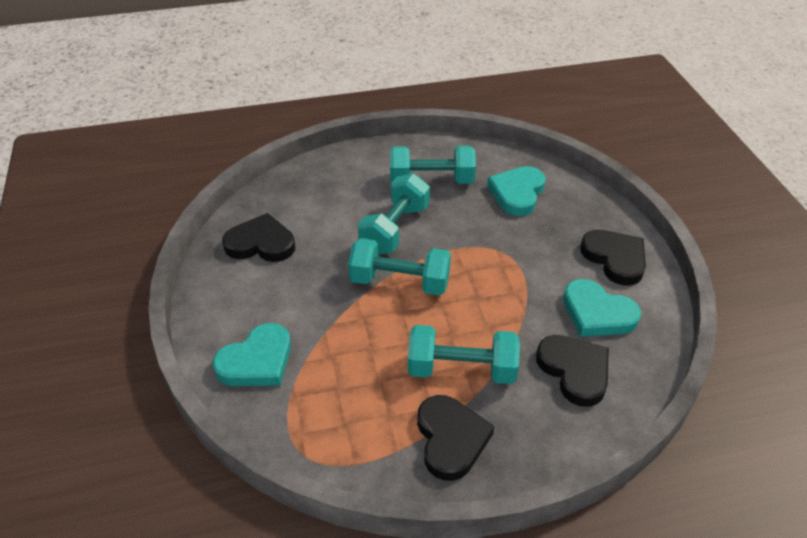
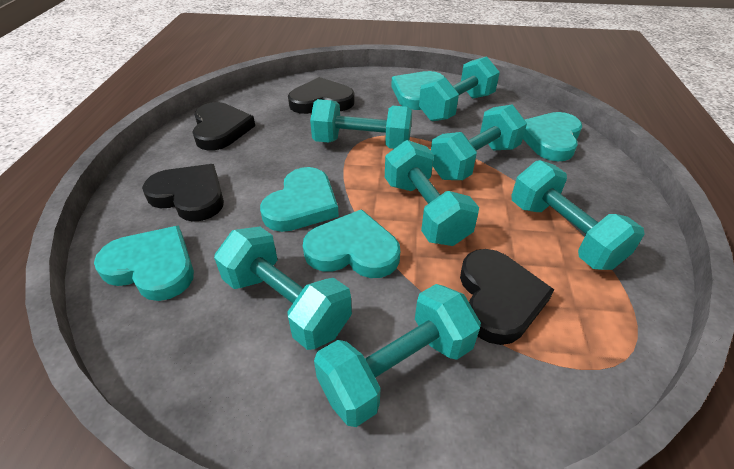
turquoise dumbbell: [348,238,451,296] [358,173,430,255] [390,146,476,184] [408,325,520,384] = 4 -> [214,227,352,350] [310,99,412,149] [314,284,481,427] [385,140,479,246] [419,56,500,121] [431,105,527,180] [512,160,645,270] = 7
turquoise heart: [213,323,291,386] [487,166,546,216] [563,279,641,337] = 3 -> [94,226,194,301] [260,167,339,232] [303,209,400,278] [391,71,444,110] [523,112,582,161] = 5

